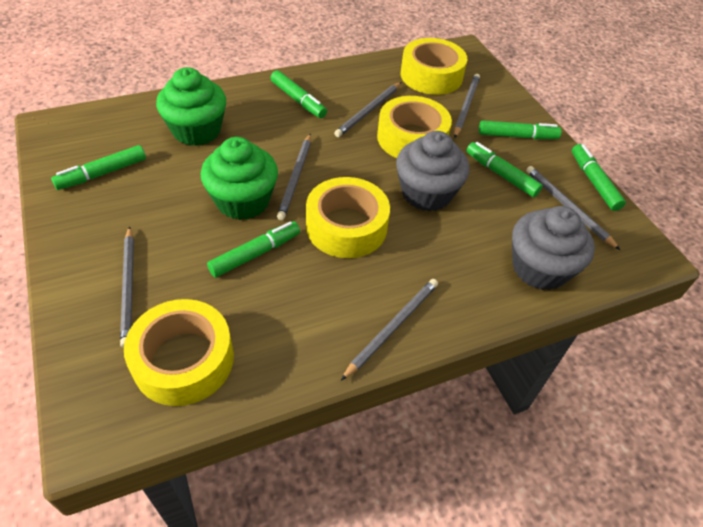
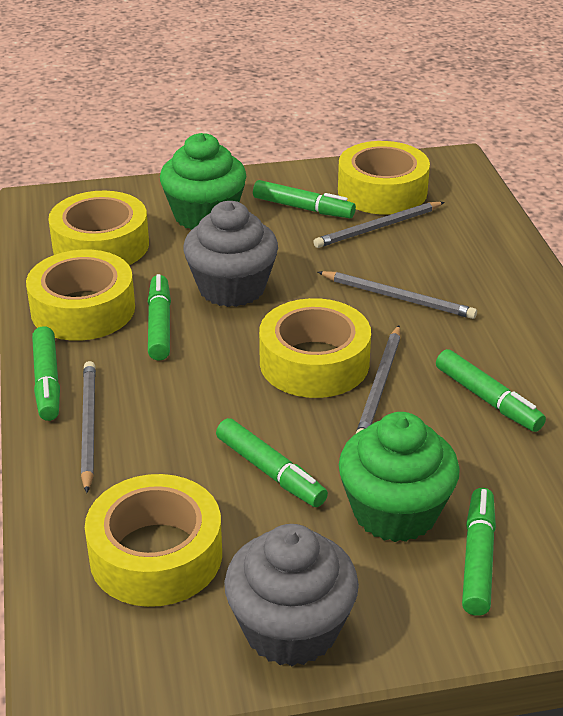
grey pencil: [120,226,134,348] [277,134,311,220] [334,82,401,137] [341,279,438,380] [454,74,480,138] [526,166,620,250] = 6 -> [81,361,96,493] [313,202,444,248] [318,271,477,319] [356,325,400,433] = 4
yellow tape: [124,299,234,406] [306,177,390,258] [377,96,452,158] [400,38,467,95] = 4 -> [26,250,135,341] [48,191,149,265] [85,474,222,607] [259,298,371,398] [338,141,430,215] = 5

